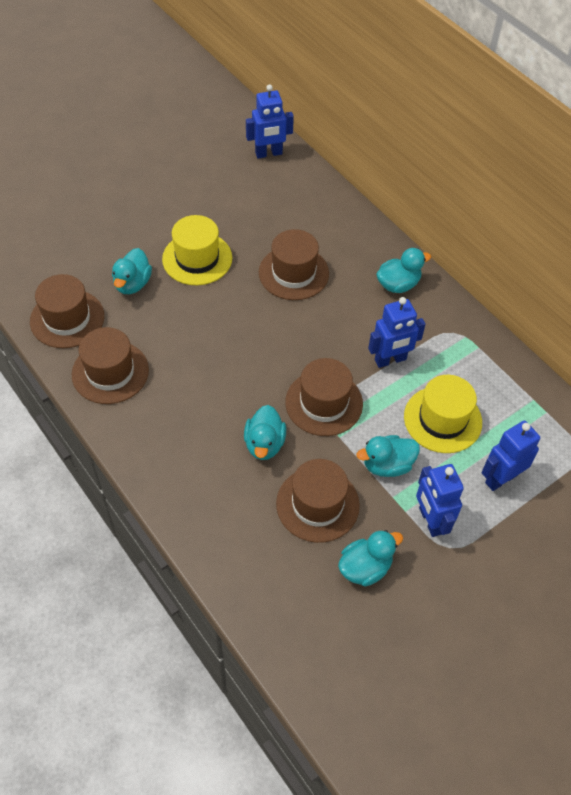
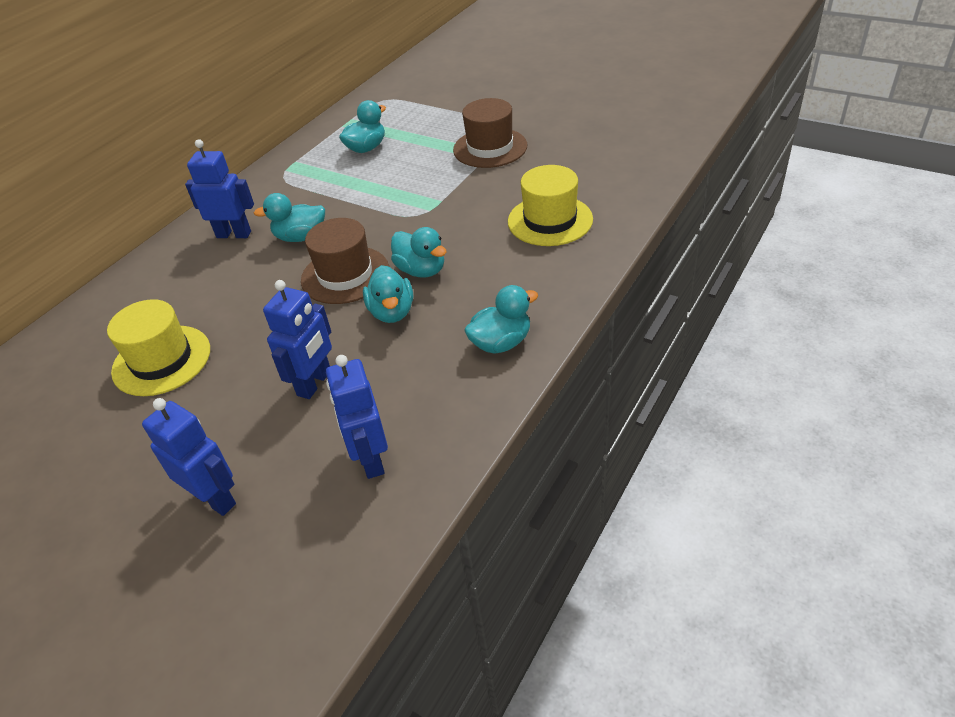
brown hat: [30,274,104,348] [72,327,149,404] [259,229,329,300] [276,459,360,543] [285,358,363,436] = 5 -> [301,218,389,304] [453,98,527,168] = 2

